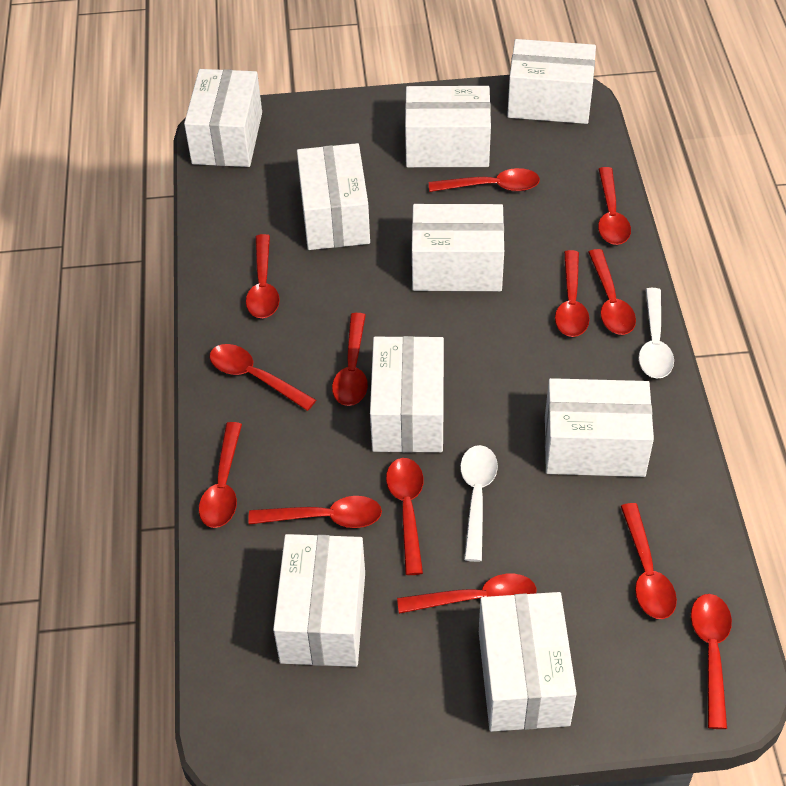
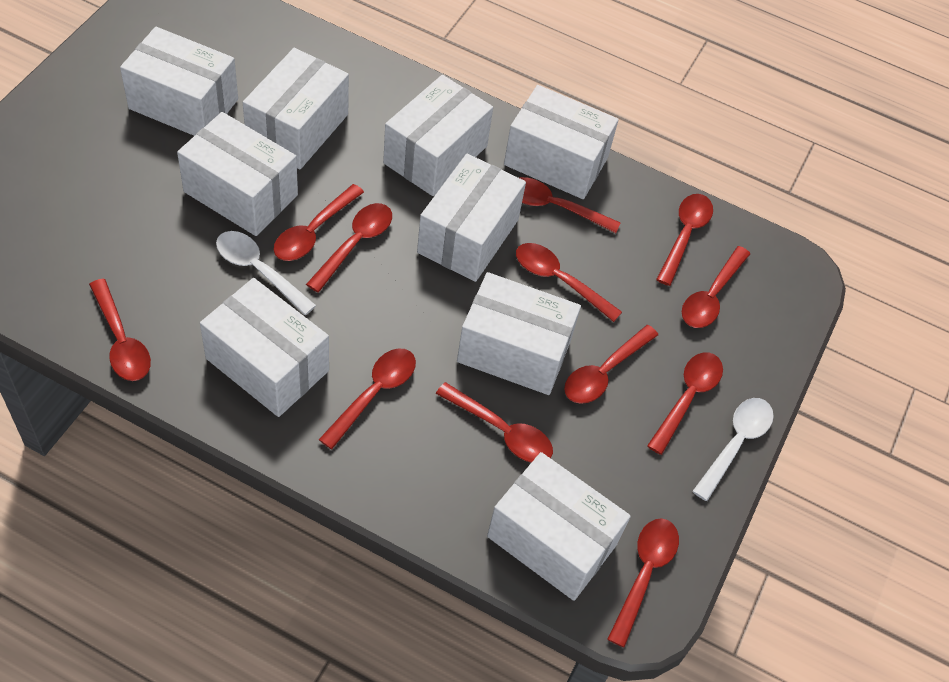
red spoon: [199,422,242,528] [210,344,316,411] [246,234,280,318] [248,496,382,528] [332,313,368,406] [386,458,424,575] [397,574,537,614] [429,168,540,192] [555,250,590,337] [588,249,636,335] [598,167,631,245] [621,503,677,619] [691,594,732,729] = 13 -> [89,279,151,381] [274,184,364,261] [306,203,392,292] [319,348,416,449] [436,382,553,463] [516,243,622,322] [520,177,621,233] [564,325,658,404] [607,518,679,648] [647,353,723,455] [656,194,713,286] [682,246,750,328] = 12

